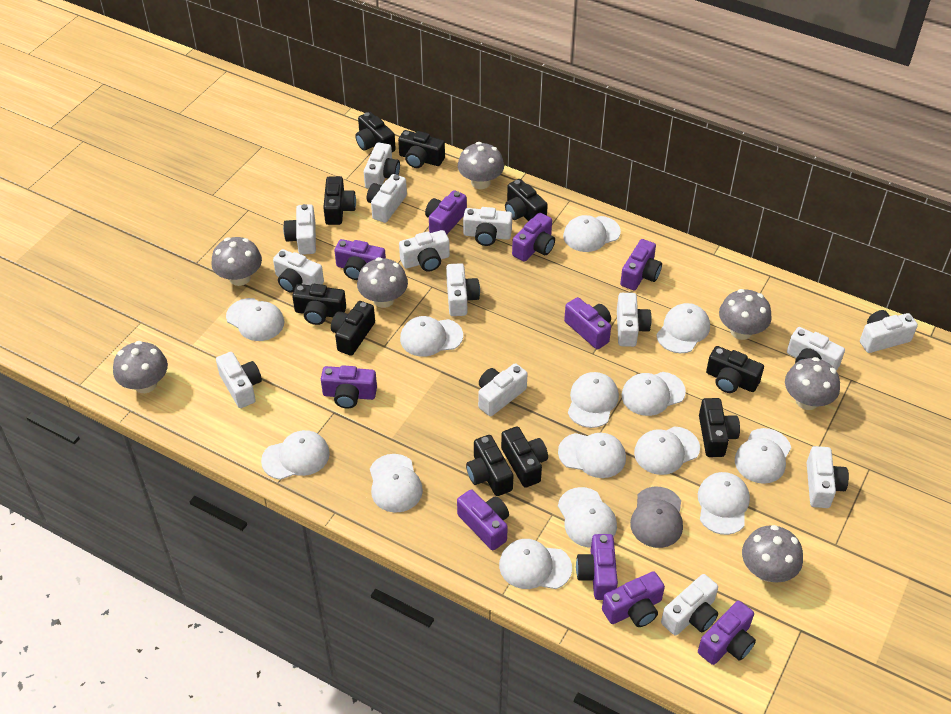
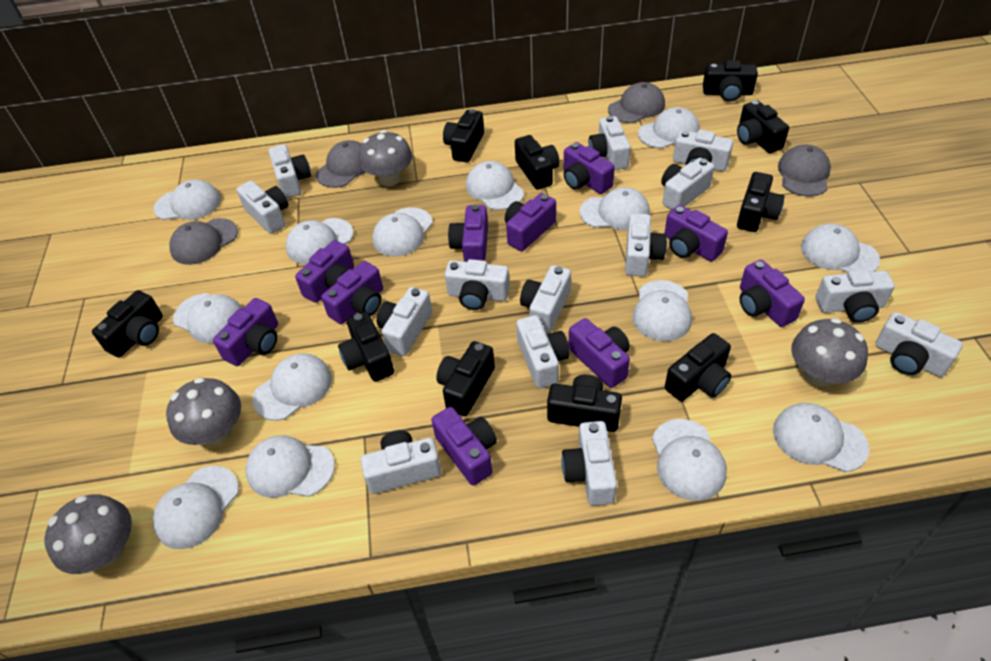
grey cap: [630,487,683,548] = 1 -> [169,218,238,265] [316,140,366,188] [608,82,665,123] [778,145,831,196] = 4
grey mushroom: [113,341,168,393] [211,237,262,286] [357,257,408,308] [458,142,504,189] [719,289,772,340] [742,525,803,582] [785,357,840,410] = 7 -> [44,494,132,574] [166,377,241,445] [359,130,413,186] [791,318,868,387] = 4

